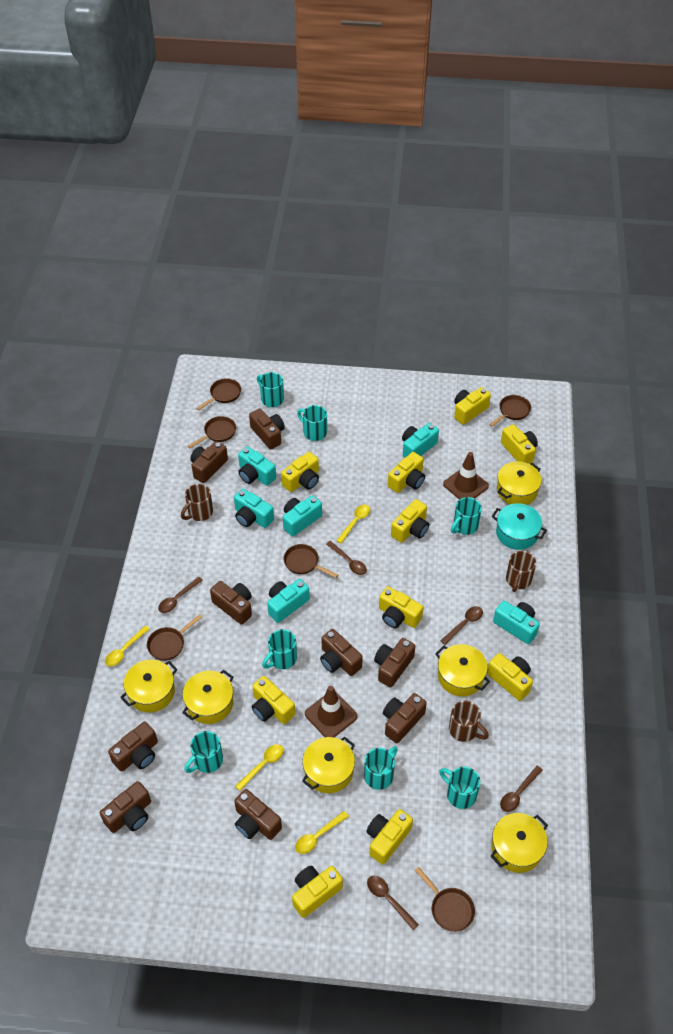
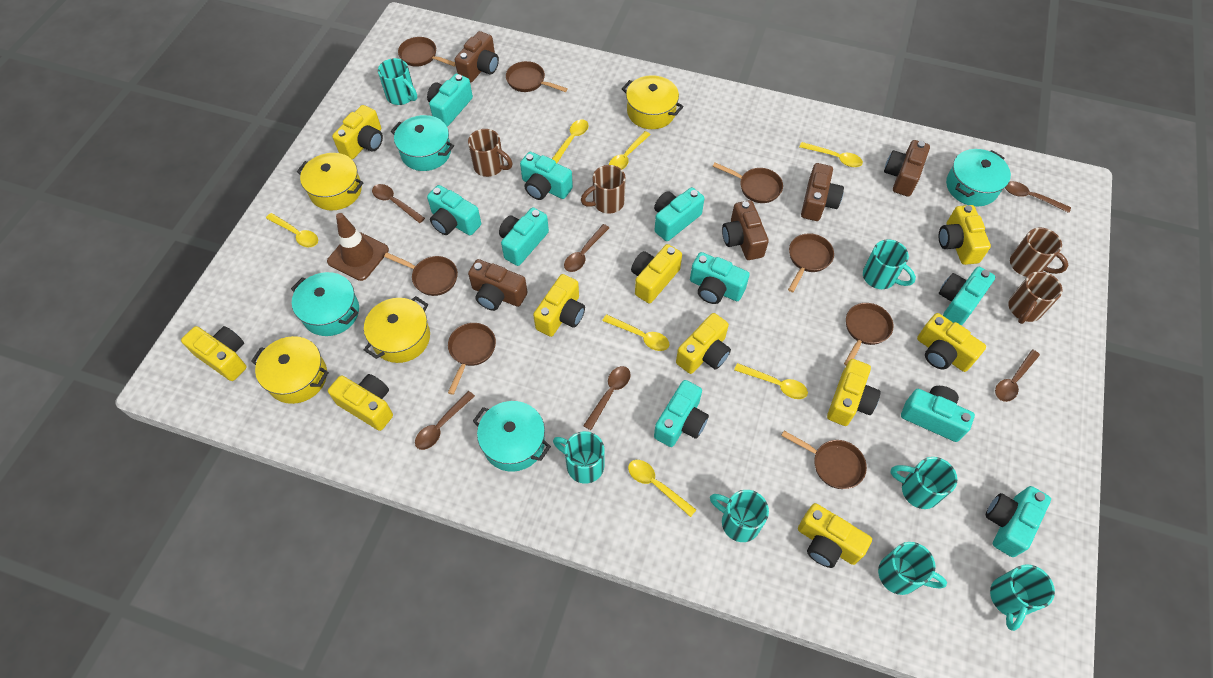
brown camera: [100,781,151,833] [108,722,158,771] [191,441,228,483] [210,581,252,625] [234,789,282,840] [249,408,285,449] [320,629,363,676] [374,638,415,688] [383,693,427,743] = 9 -> [455,31,499,83] [468,259,527,311] [722,200,769,260] [801,163,844,221] [884,140,930,197] = 5
brown mug: [181,484,213,521] [449,701,489,742] [506,551,536,592] = 3 -> [468,129,513,177] [581,165,626,214] [1008,271,1062,324] [1010,227,1068,277] = 4
brown pan: [147,614,202,661] [188,416,236,448] [196,378,241,411] [284,544,338,578] [415,867,475,932] [489,395,531,427] = 6 -> [384,253,458,296] [398,37,456,67] [448,323,496,395] [506,61,568,92] [713,163,783,203] [781,431,867,489] [788,233,834,292] [844,303,894,366] = 8
brown spoon: [158,577,203,613] [326,541,367,575] [367,876,419,930] [441,606,483,645] [500,766,543,812] = 5 -> [372,184,425,223] [415,391,475,450] [564,224,609,272] [583,366,631,430] [995,350,1040,402] [1005,181,1071,213] = 6
brown traffic cone: [305,686,357,737] [443,452,489,500] = 2 -> [327,213,389,281] = 1
turquoise camera: [234,489,274,528] [238,446,276,486] [267,579,310,623] [283,495,322,537] [402,423,439,457] [493,601,540,644] = 6 -> [427,74,473,127] [427,185,481,235] [499,208,549,266] [520,152,573,200] [654,187,705,241] [654,380,709,447] [690,252,750,304] [901,386,975,442] [939,267,995,326] [985,486,1051,557] = 10
turquoise pot: [492,503,547,550] = 1 -> [291,272,359,336] [391,115,454,171] [473,401,551,472] [946,149,1011,206] = 4
yellow pot: [120,660,177,713] [182,670,233,724] [302,737,355,793] [435,644,490,697] [490,813,548,873] [497,461,542,505] = 6 -> [251,336,329,404] [297,153,364,211] [364,296,430,363] [622,75,684,129] = 4
yellow spoon: [105,626,150,666] [235,744,284,791] [295,811,349,854] [336,505,370,544] = 4 -> [266,213,318,247] [552,119,589,163] [602,314,669,351] [609,131,651,170] [628,460,696,517] [734,363,808,399] [799,142,863,167] = 7

